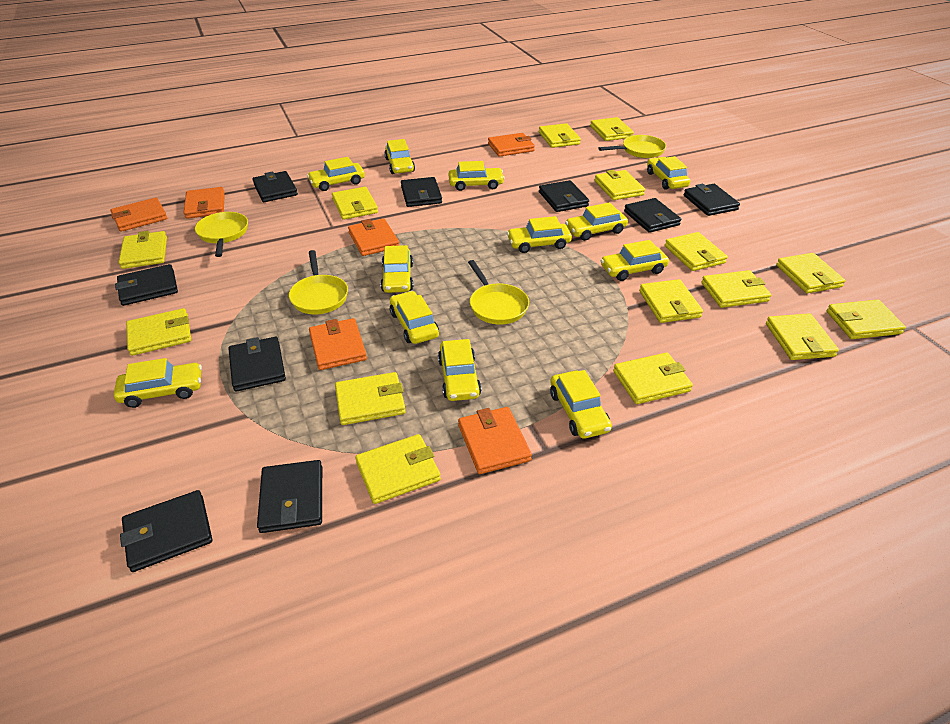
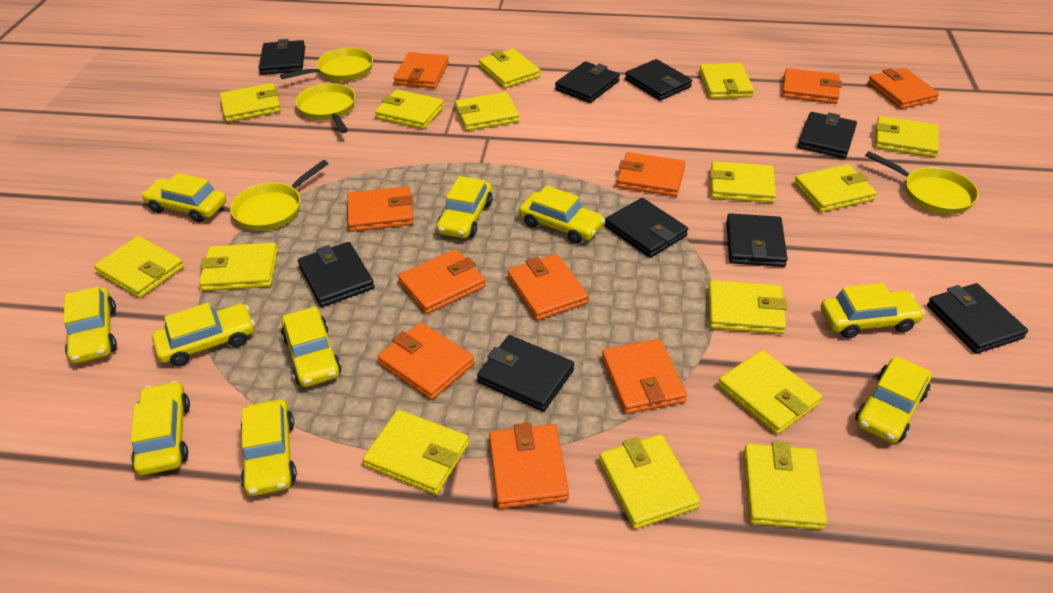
orange wallet: [111,197,167,232] [184,187,225,219] [309,318,367,370] [348,218,400,256] [458,407,532,474] [488,133,535,157] = 6 -> [347,186,414,232] [378,322,475,400] [394,52,449,88] [398,249,486,314] [489,423,569,509] [507,254,589,321] [602,339,687,414] [617,152,685,197] [782,68,842,104] [868,68,939,109] = 10
yellow car: [114,358,202,408] [307,157,365,191] [381,245,413,293] [384,139,415,174] [390,291,439,344] [438,339,481,401] [449,161,505,191] [507,216,572,253] [550,370,612,439] [565,202,628,241] [601,240,669,281] [647,156,690,190] = 12 -> [64,287,117,364] [131,381,190,476] [142,173,226,223] [152,303,255,366] [241,399,297,496] [281,307,341,387] [437,176,493,238] [519,185,605,244] [821,283,925,338] [855,356,932,443] = 10

